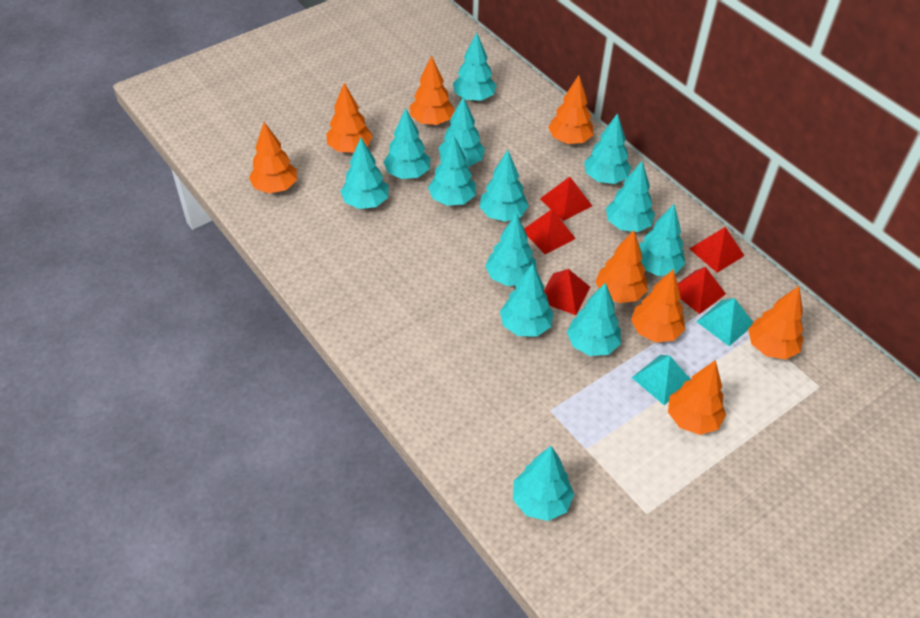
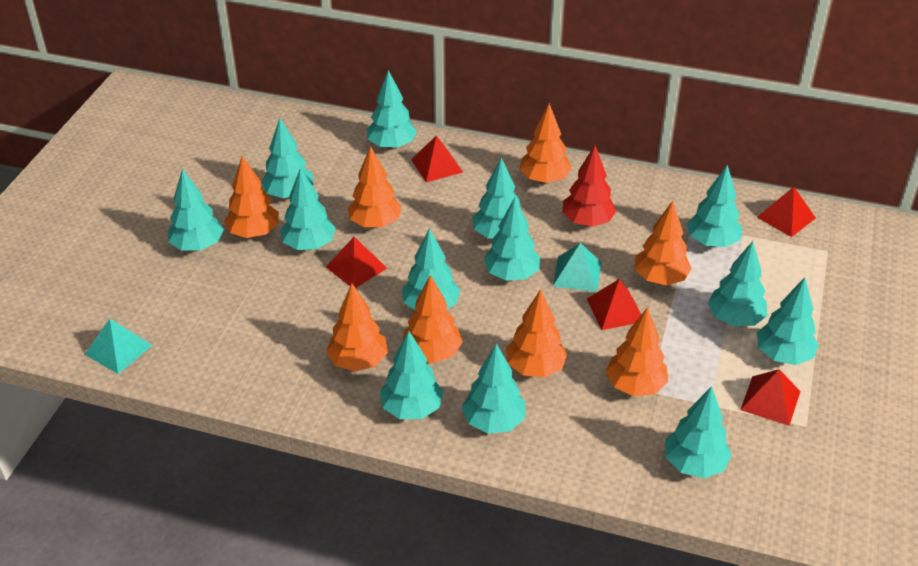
red tree: none = 0 -> [562,145,616,227] = 1

